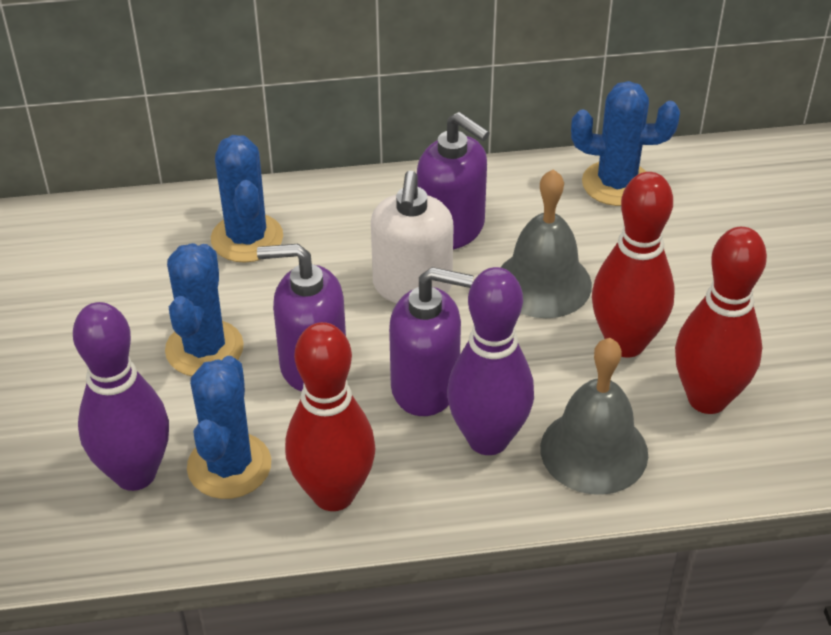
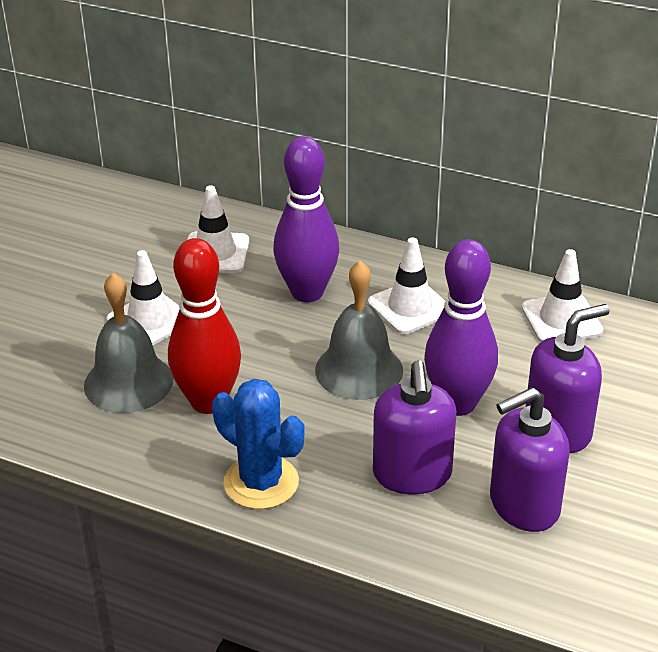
blue cactus: [165,243,244,376] [187,356,271,499] [211,135,283,263] [571,81,680,206] = 4 -> [212,379,305,509] = 1
red bowling pin: [285,322,376,511] [592,172,675,358] [675,227,767,414] = 3 -> [168,238,241,414] = 1
white soap dispenser: [371,171,454,303] = 1 -> none = 0
white traffic cone: none = 0 -> [107,250,180,345] [187,185,249,273] [368,238,445,334] [521,249,603,342] = 4

